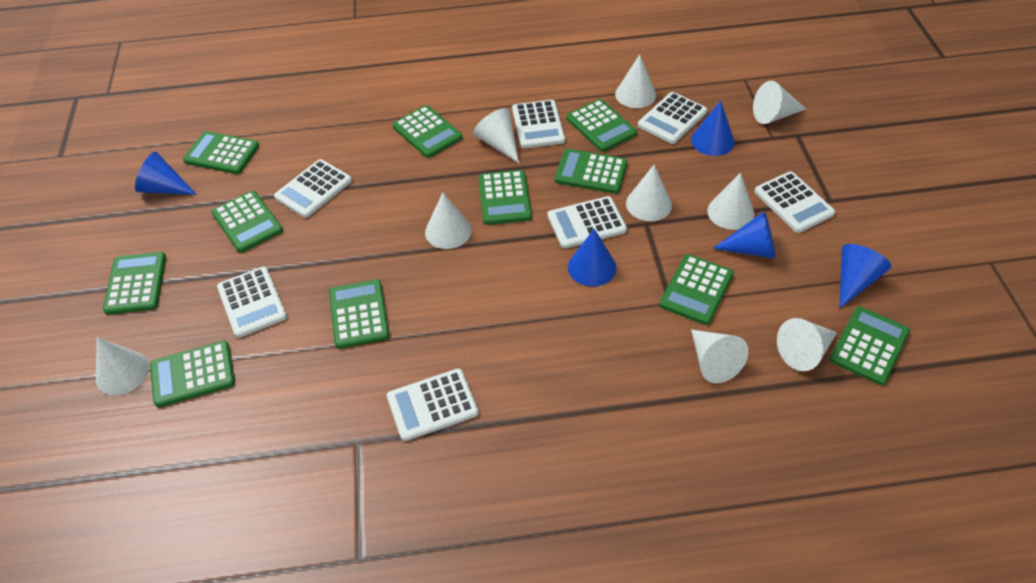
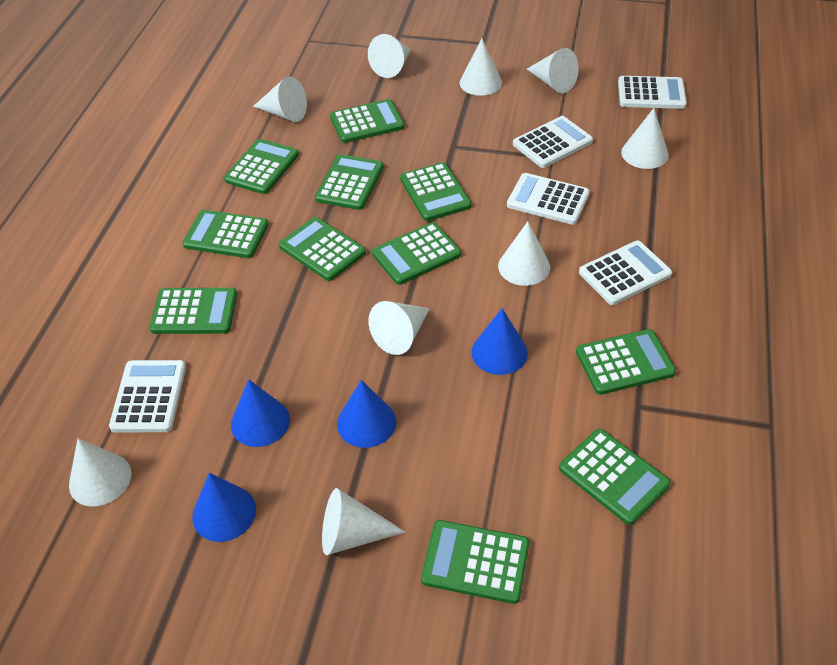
blue cone: [135,152,197,195] [568,229,616,287] [691,101,735,156] [712,211,776,259] [840,244,891,308] = 5 -> [192,473,256,542] [231,379,290,447] [337,380,396,448] [471,308,528,375] = 4
white calculator: [217,267,287,338] [274,159,352,218] [387,369,479,441] [512,100,565,148] [548,196,627,249] [638,92,707,144] [754,171,835,233] = 7 -> [109,360,186,432] [507,173,590,225] [513,116,593,168] [579,241,672,305] [618,76,687,109] = 5

